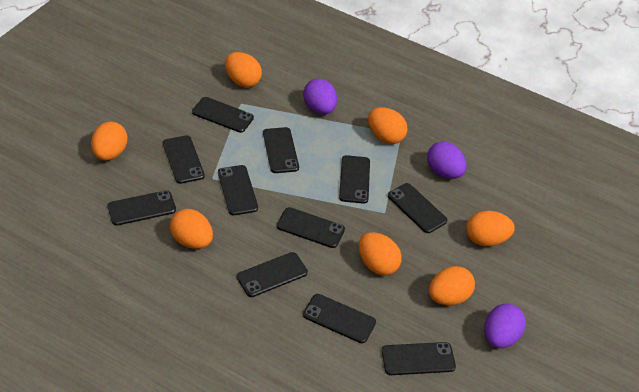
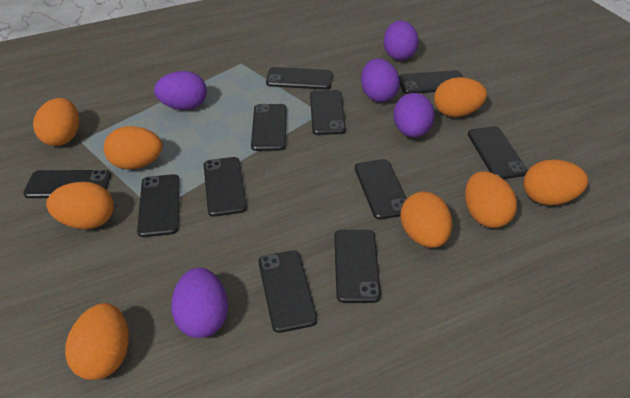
orange egg: [91,122,128,161] [170,209,213,249] [225,52,262,88] [359,232,402,275] [368,107,408,144] [429,266,475,305] [466,211,515,247] = 7 -> [33,98,79,146] [46,182,114,229] [65,303,129,380] [104,126,163,169] [400,191,452,248] [434,77,487,117] [465,171,517,228] [523,160,588,205] = 8
purple egg: [303,78,337,115] [427,141,467,179] [484,304,526,348] = 3 -> [154,71,207,110] [171,268,228,338] [361,58,400,102] [384,20,419,61] [393,93,434,138] = 5

